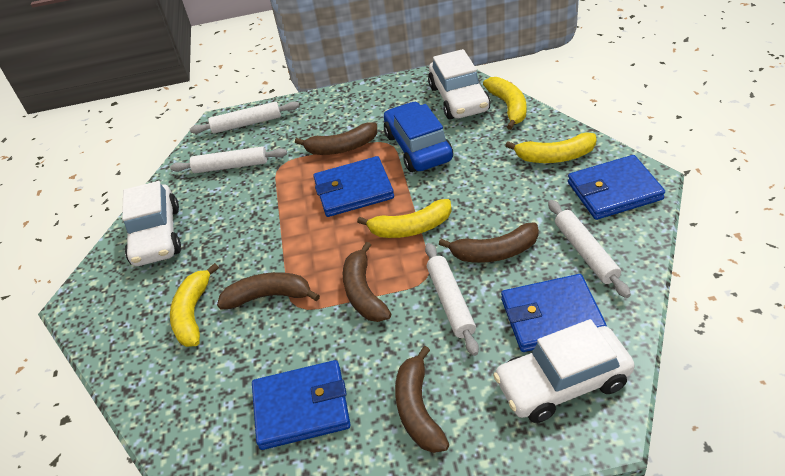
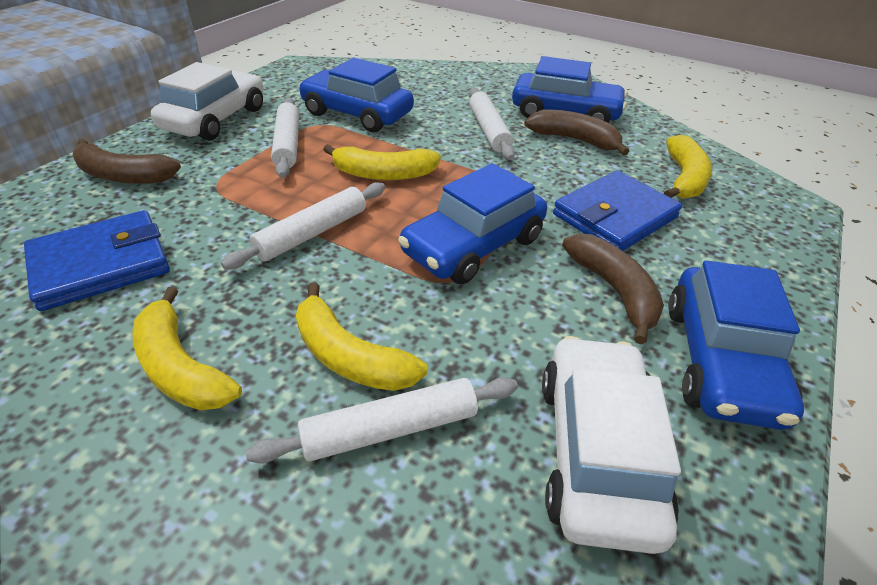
blue car: [384,102,453,172] = 1 -> [298,58,414,132] [398,163,547,284] [512,56,627,123] [668,260,804,430] = 4
blue wallet: [252,360,350,450] [313,156,394,217] [501,274,607,352] [568,155,665,220] = 4 -> [24,210,170,311] [553,170,682,251] = 2
brown banana: [217,272,320,310] [295,122,377,155] [343,242,391,322] [395,346,449,453] [439,222,539,263] = 5 -> [73,139,181,184] [524,109,629,155] [562,234,664,345] = 3
white car: [122,181,181,266] [428,49,490,119] [493,319,635,423] = 3 -> [151,62,263,141] [542,336,681,554] = 2

